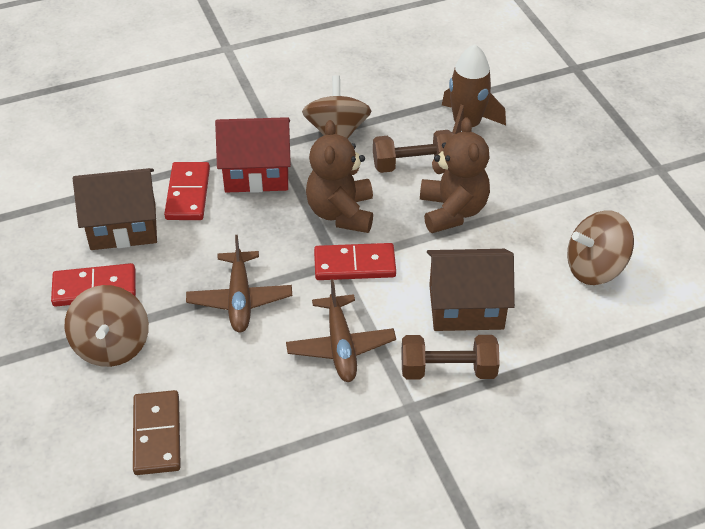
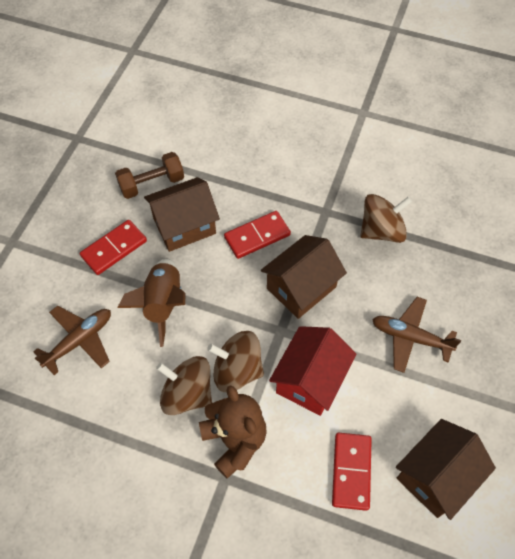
brown domino: [133,390,181,475] = 1 -> none = 0
brown dumbbell: [373,130,454,173] [401,335,500,379] = 2 -> [115,152,184,199] = 1
brown house: [73,168,157,250] [427,249,515,331] = 2 -> [144,177,220,252] [261,235,347,319] [396,419,496,520] = 3
brown teddy bear: [306,120,373,233] [420,117,490,233] = 2 -> [199,385,267,479] = 1

